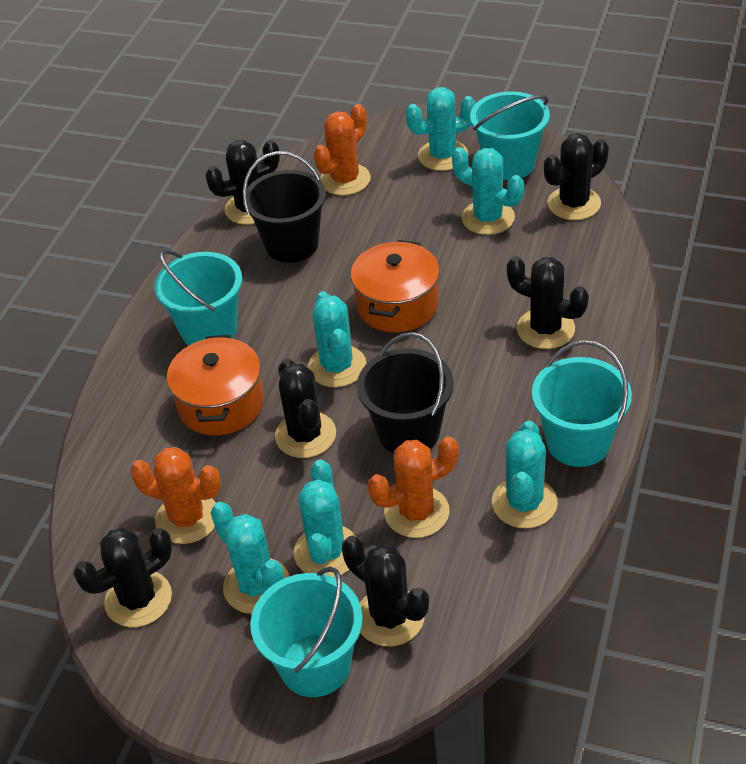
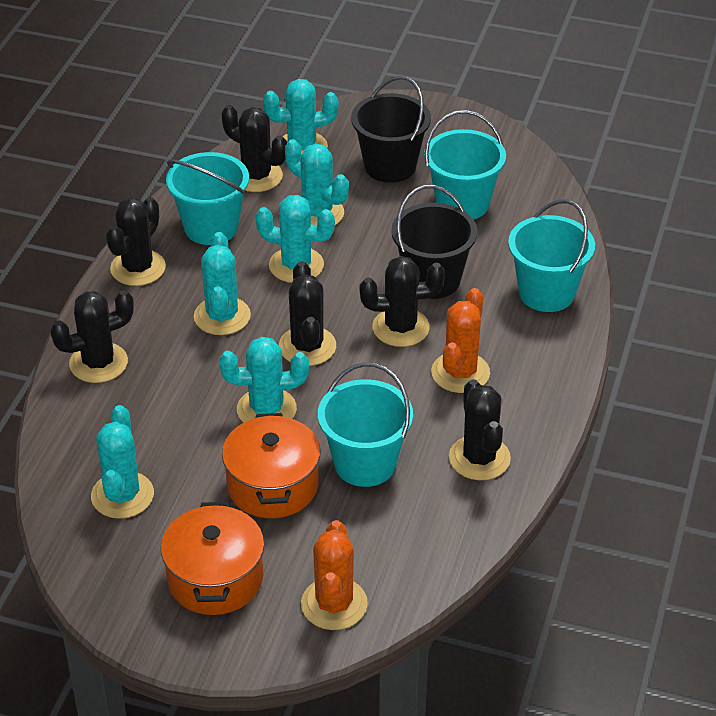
orange cactus: [130,447,221,544] [314,104,370,195] [367,436,459,538] = 3 -> [301,520,368,630] [431,288,490,393] = 2

